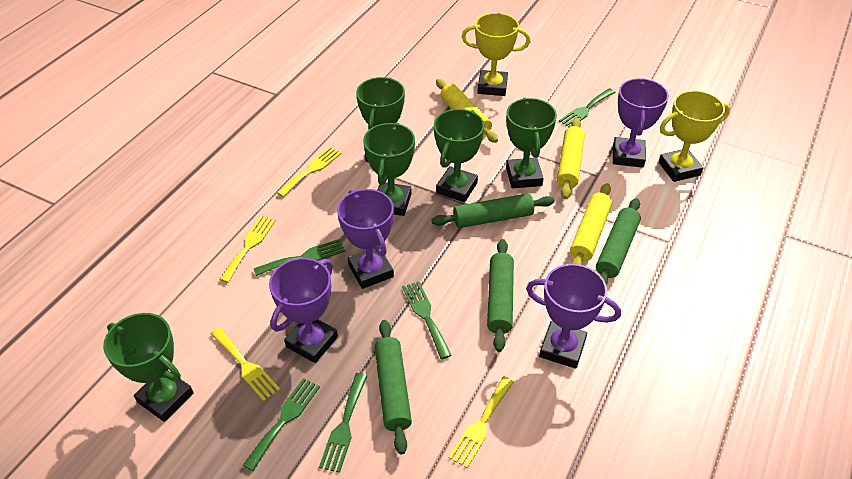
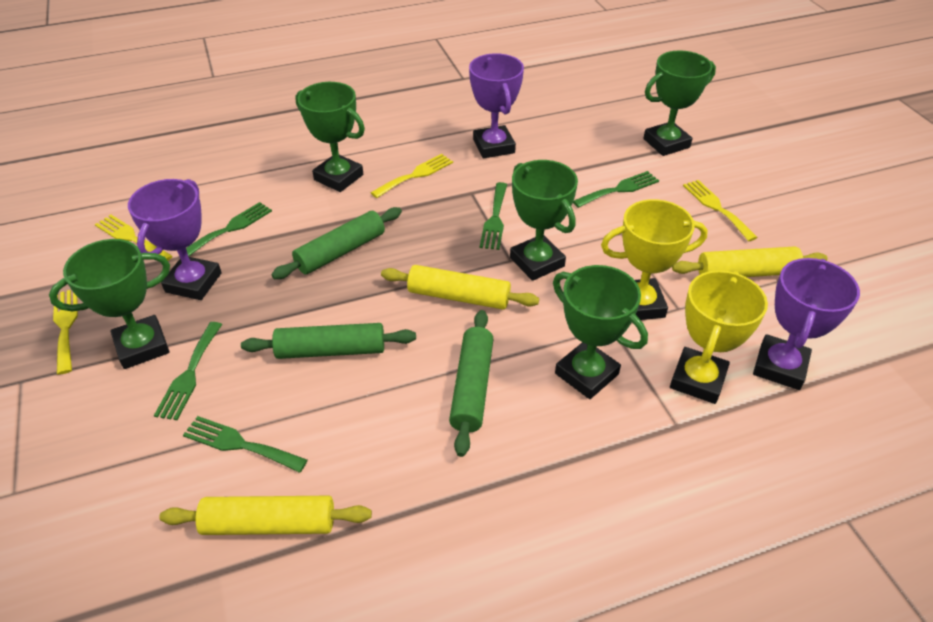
green rolling pin: [375,320,412,454] [431,193,555,228] [487,239,514,352] [596,198,641,285] = 4 -> [241,323,416,359] [271,207,402,279] [449,310,493,457] = 3
purple trophy: [269,258,338,363] [337,189,394,289] [526,264,621,369] [613,78,669,168] = 4 -> [128,179,222,300] [469,53,524,158] [753,258,860,390] = 3

